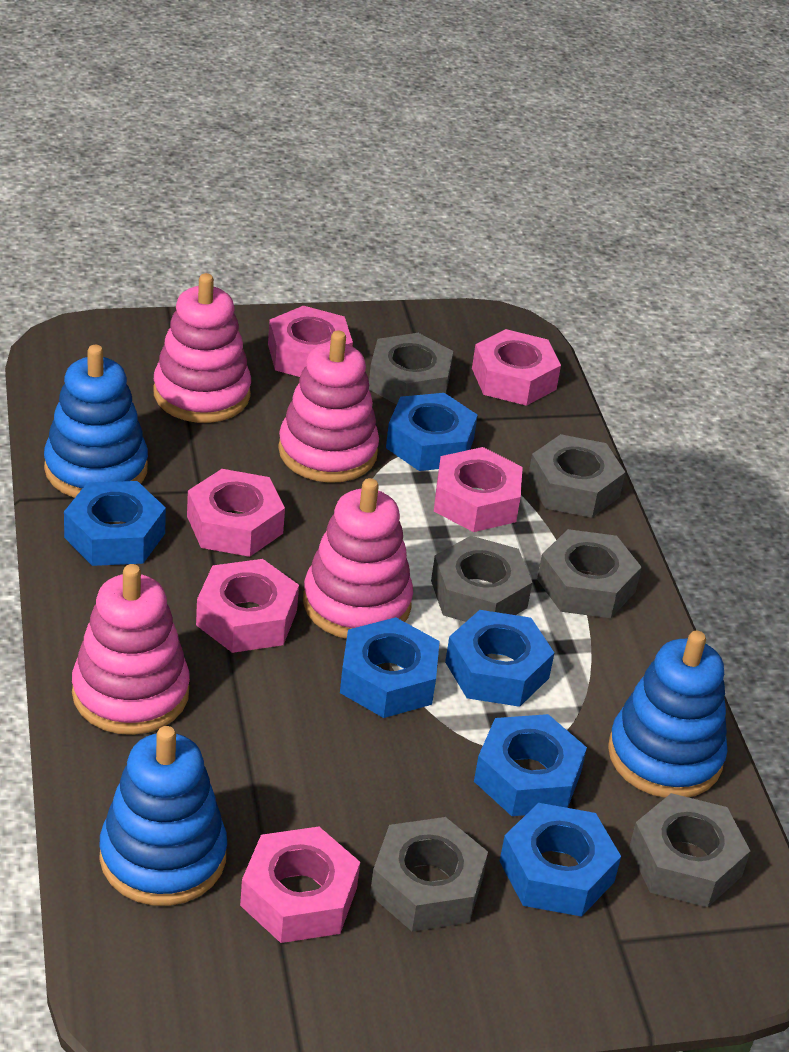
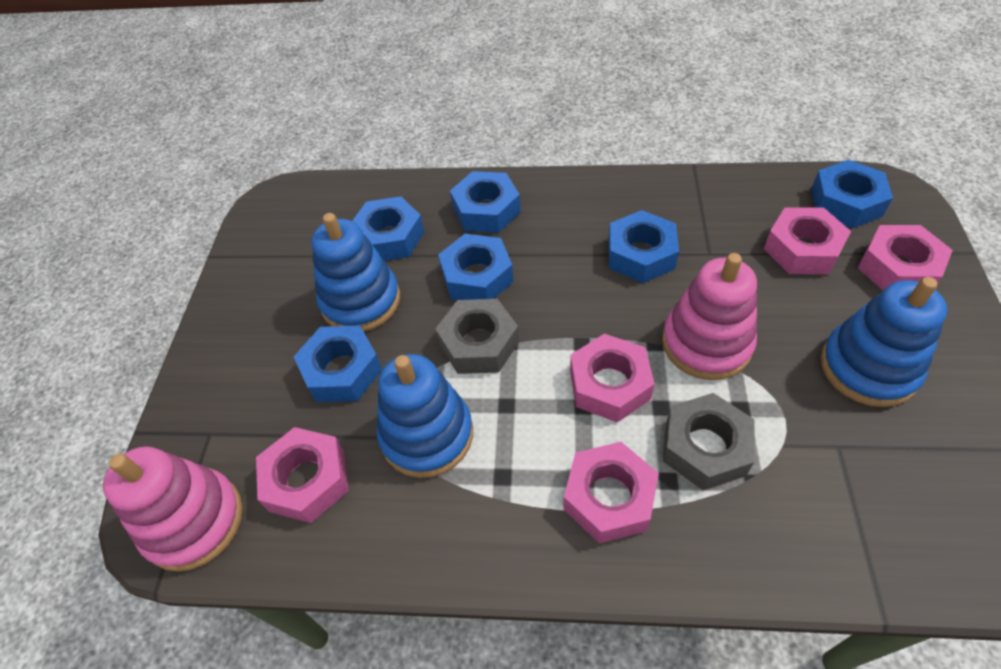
grey nut: [369,333,453,405] [370,817,488,932] [431,536,532,622] [528,434,625,518] [537,529,642,618] [629,793,750,907] = 6 -> [435,299,519,374] [663,393,755,490] = 2
pink nut: [187,469,285,557] [196,559,299,653] [240,827,360,943] [268,306,353,377] [434,447,523,532] [472,329,561,406] = 6 -> [256,427,349,523] [563,442,659,543] [570,334,655,423] [764,207,851,274] [858,225,953,290] = 5
pink stacking toy: [72,564,190,735] [153,273,251,423] [278,330,379,483] [303,478,413,639] = 4 -> [103,446,243,572] [662,253,757,380] = 2

